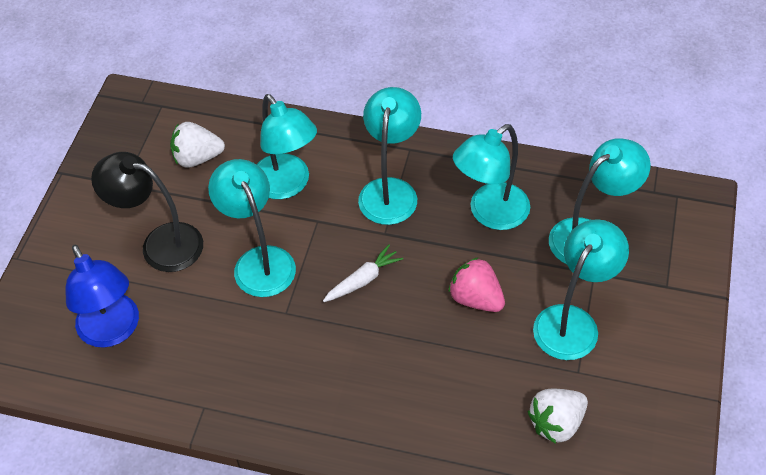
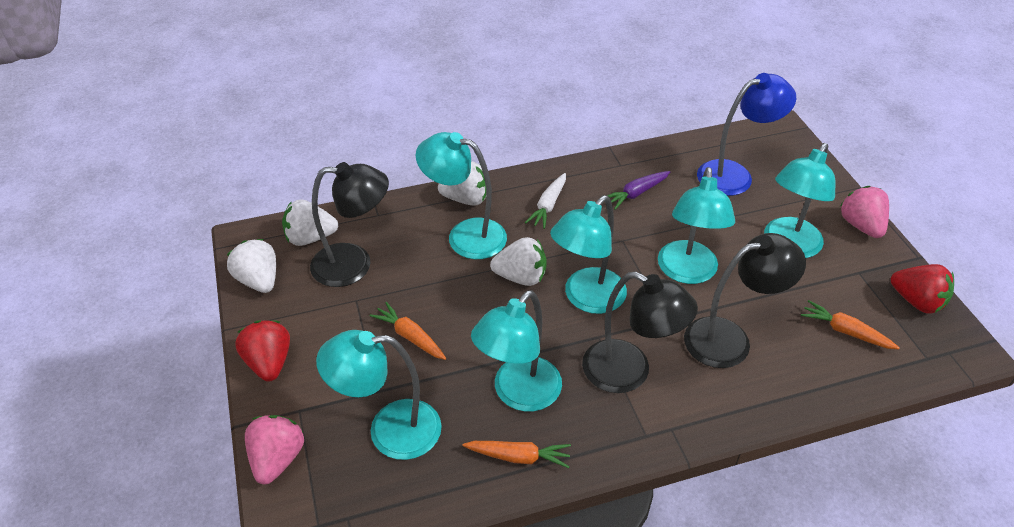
black lamp: [91,152,203,272] = 1 -> [310,162,389,287] [582,271,698,393] [684,233,806,368] = 3
orange carrot: none = 0 -> [370,302,446,360] [462,441,571,468] [801,300,900,350] = 3
pink strawberry: [448,257,505,312] = 1 -> [245,415,304,485] [840,186,889,238] = 2
purple carrot: none = 0 -> [607,171,670,210] = 1
red strawberry: none = 0 -> [235,320,290,382] [891,264,954,314] = 2
white strawberry: [170,122,225,168] [527,389,588,444] = 2 -> [227,239,276,293] [282,199,338,246] [438,161,486,206] [490,237,547,286] = 4

